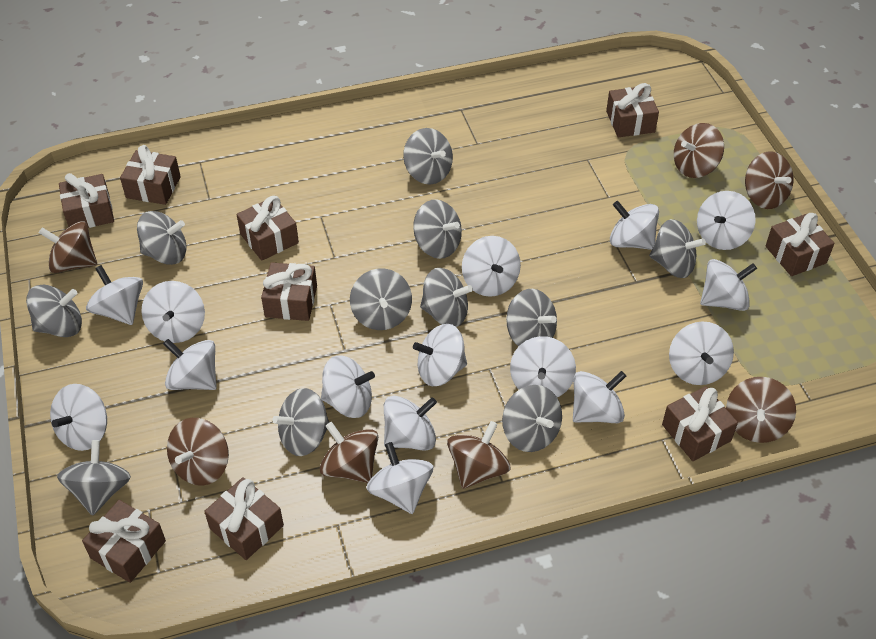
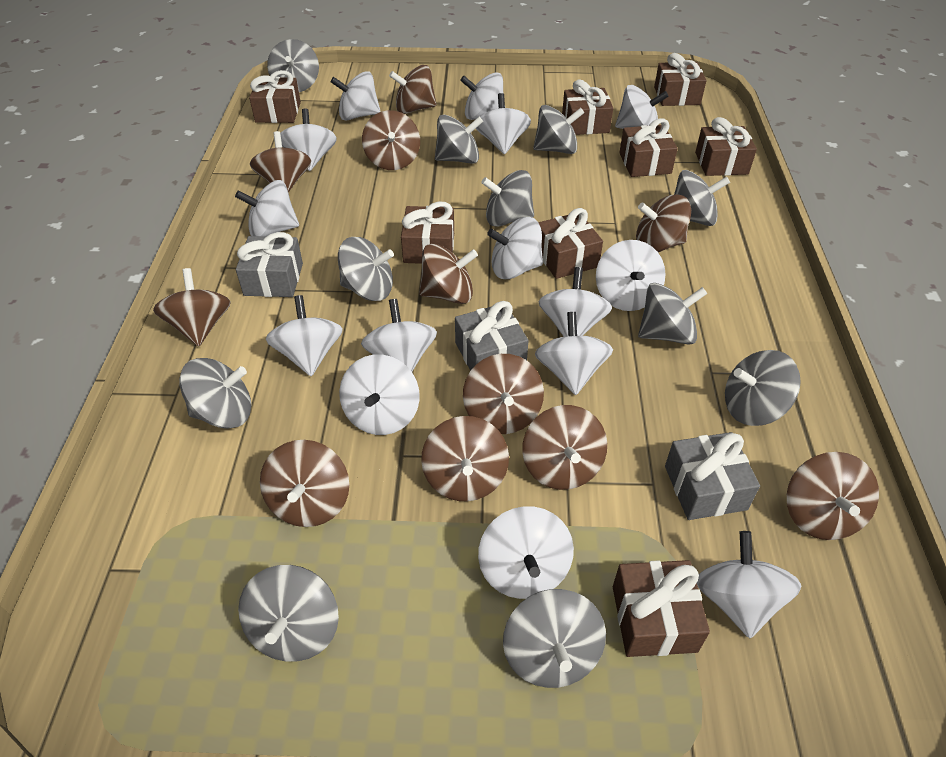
brown gift: [59,173,114,228] [82,500,166,583] [120,145,181,205] [204,477,284,560] [236,196,299,261] [261,262,317,321] [606,83,659,137] [662,386,738,461] [765,213,834,276] = 9 -> [249,70,301,123] [401,202,454,264] [538,208,603,279] [562,79,613,135] [613,560,710,657] [619,119,678,177] [654,53,707,106] [695,117,757,176] = 8
brown spinning top: [39,221,97,273] [167,418,229,486] [320,422,378,483] [447,421,510,489] [674,123,724,178] [726,377,796,443] [745,152,793,209] = 7 -> [153,268,231,347] [250,131,311,193] [260,440,349,527] [362,110,420,170] [389,65,437,114] [419,244,478,304] [421,416,509,501] [463,354,544,434] [522,405,607,490] [636,195,691,252] [787,452,879,540] = 11
grey gift: none = 0 -> [236,232,303,297] [455,301,529,371] [665,432,760,520] = 3

